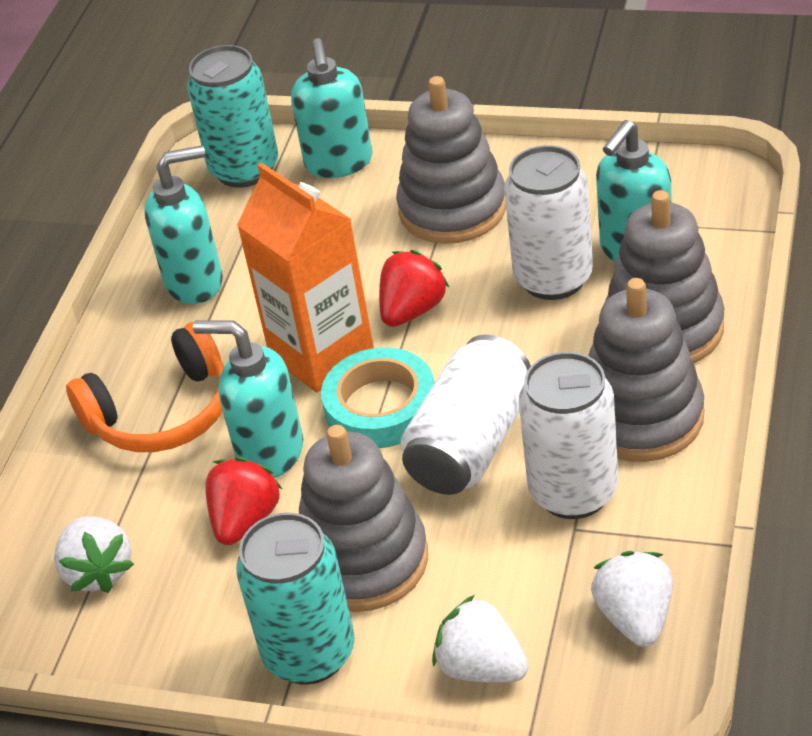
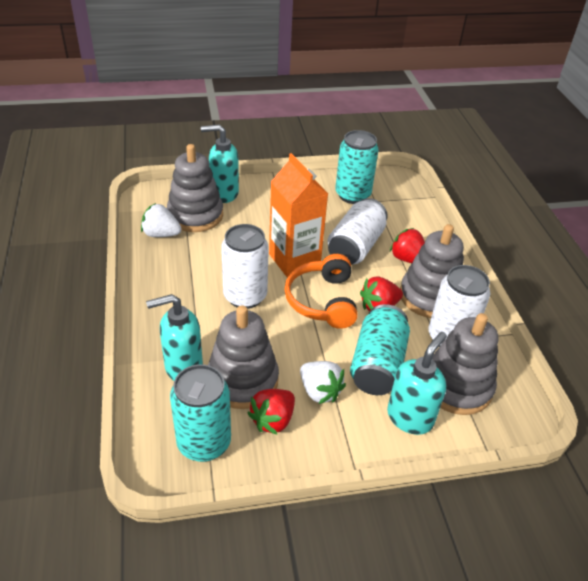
red strawberry: [205,457,282,545] [379,250,449,327] = 2 -> [247,389,295,435] [360,276,403,311] [390,228,425,263] = 3
turquoise can: [187,45,278,188] [236,513,355,685] = 2 -> [170,364,231,462] [335,130,379,204] [350,304,410,395] = 3
turquoise soap dispenser: [145,145,223,304] [193,320,303,478] [291,38,372,178] [596,120,672,263] = 4 -> [146,294,203,381] [201,124,239,203] [387,332,447,435] = 3
turquoise tape: [321,347,435,448] = 1 -> none = 0
white strawberry: [54,516,134,593] [432,595,529,683] [591,551,673,647] = 3 -> [141,203,182,237] [300,361,346,404] = 2

